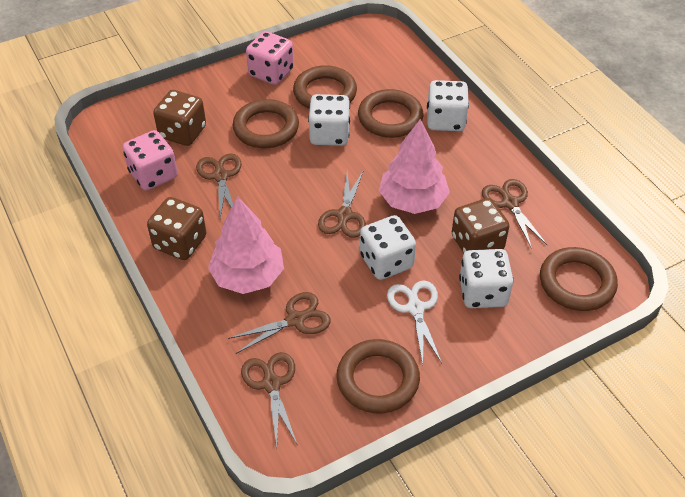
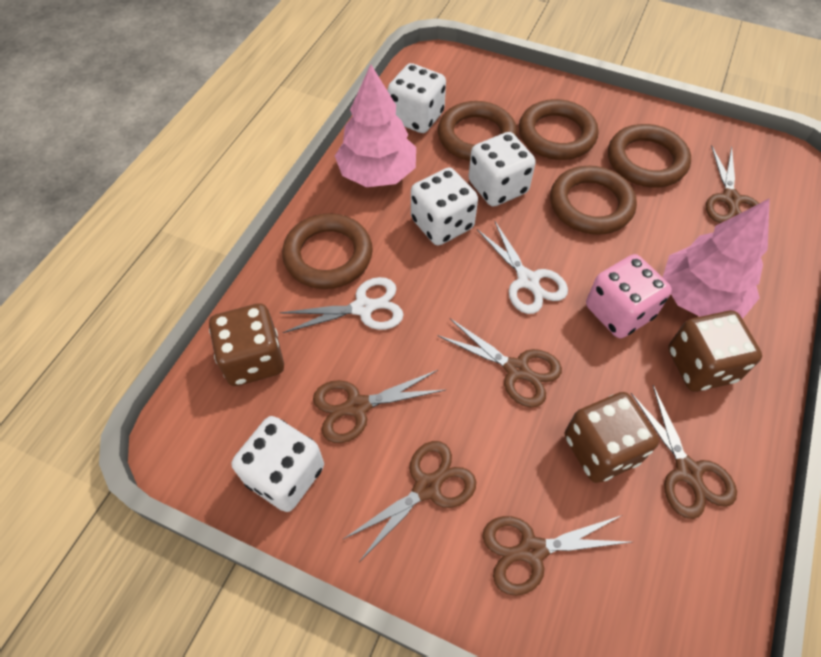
brown scissors: [196,153,242,218] [228,292,331,354] [241,352,297,447] [318,171,366,238] [482,179,548,249] = 5 -> [313,370,445,443] [342,441,476,562] [437,318,562,408] [482,516,631,596] [631,385,737,519] [706,146,759,223] = 6
pink dice: [123,130,178,191] [246,31,294,85] = 2 -> [586,254,672,338] = 1
white scissors: [387,281,442,364] = 1 -> [279,277,404,333] [477,220,568,314] = 2

